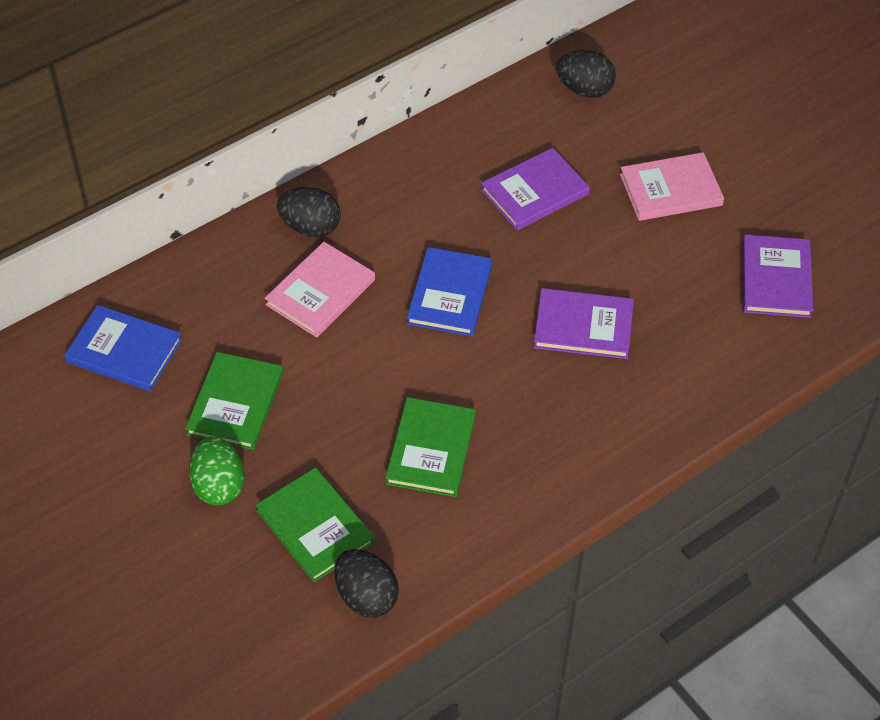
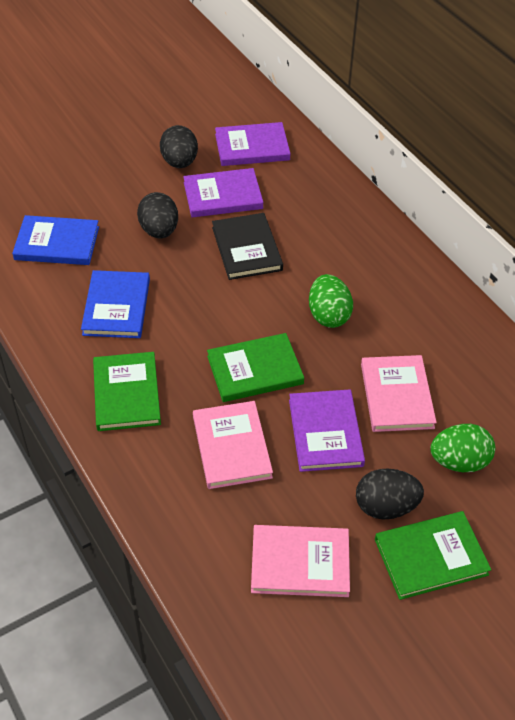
black book: none = 0 -> [212,213,283,280] = 1
green egg: [189,436,245,505] = 1 -> [309,274,353,328] [430,424,495,472] = 2
pink book: [265,242,375,338] [620,152,724,221] = 2 -> [193,401,273,489] [251,525,350,597] [361,355,437,432] = 3

